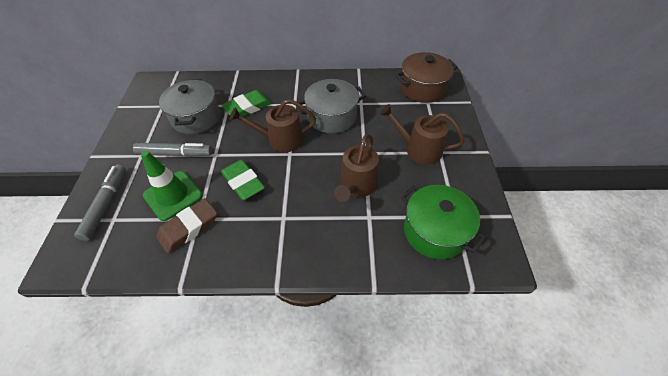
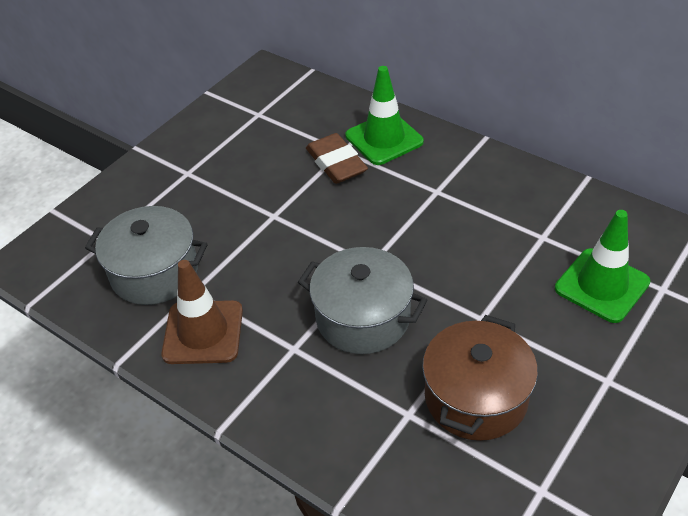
brown traffic cone: none = 0 -> [161,260,243,364] = 1
brown watering can: [230,99,316,152] [334,134,379,202] [380,104,465,164] = 3 -> none = 0
green eraser: [221,160,265,200] [222,90,272,117] = 2 -> none = 0
green pot: [401,185,486,259] = 1 -> none = 0
green traffic cone: [141,151,203,221] = 1 -> [345,66,424,165] [555,210,651,323] = 2
grey marker: [74,164,126,241] [133,143,212,157] = 2 -> none = 0

